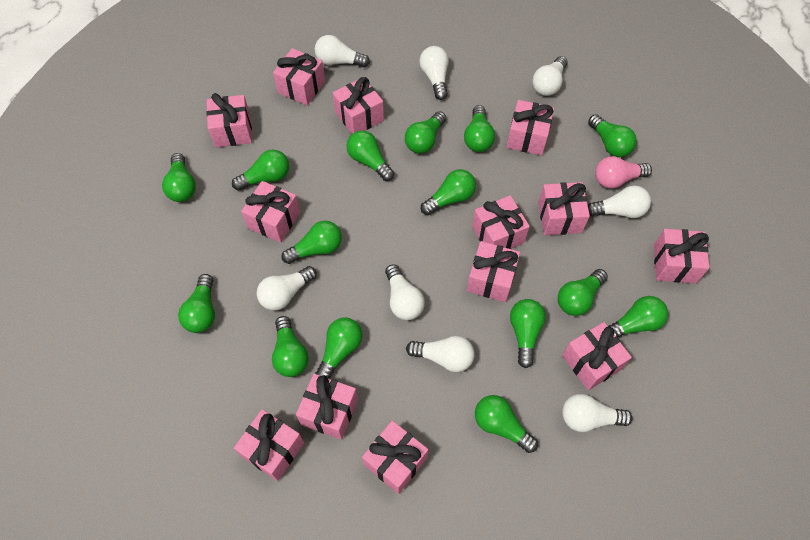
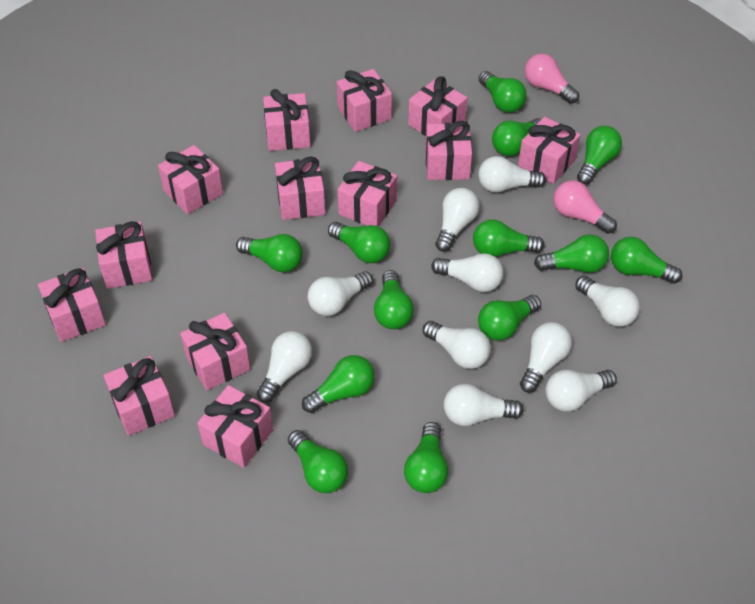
green light bulb: [162,153,196,202] [178,274,215,333] [232,149,289,191] [272,316,309,377] [281,221,342,264] [315,317,363,379] [346,130,394,181] [405,111,446,154] [421,169,476,215] [464,105,495,152] [475,395,538,453] [510,299,546,368] [558,269,608,316] [588,114,637,157] [608,296,668,337] = 15 -> [236,234,303,272] [288,430,348,493] [302,355,375,413] [328,222,390,263] [374,270,414,329] [404,422,448,493] [473,219,544,257] [478,295,541,340] [479,71,527,113] [492,118,542,156] [534,234,609,273] [577,126,622,184] [611,237,682,284] = 13
pink light bulb: [595,156,652,189] = 1 -> [525,54,579,104] [553,180,617,234] = 2
white light bulb: [257,266,317,311] [315,35,370,68] [385,264,425,320] [406,336,475,372] [419,46,449,100] [532,56,568,96] [562,394,632,432] [588,185,651,218] = 8 -> [257,331,312,403] [308,271,373,316] [423,321,491,369] [431,253,504,292] [435,188,480,252] [444,384,524,426] [478,156,546,193] [520,322,572,393] [545,369,617,412] [575,276,640,327] = 10

